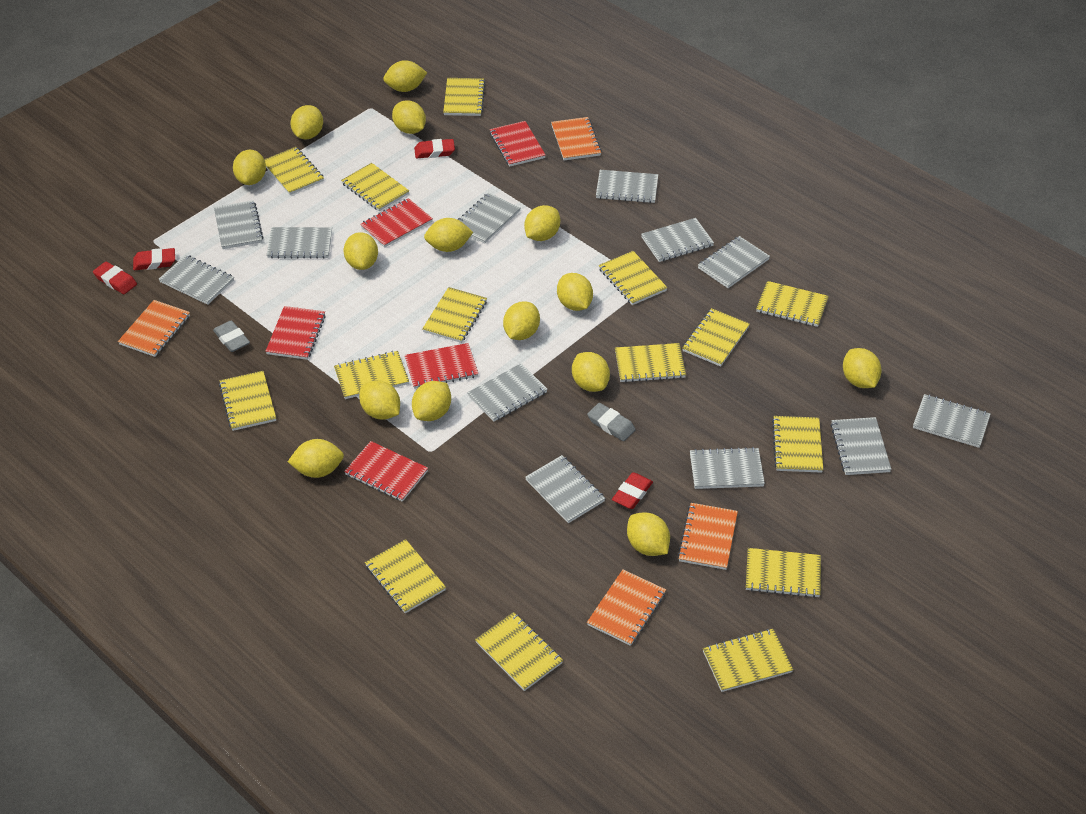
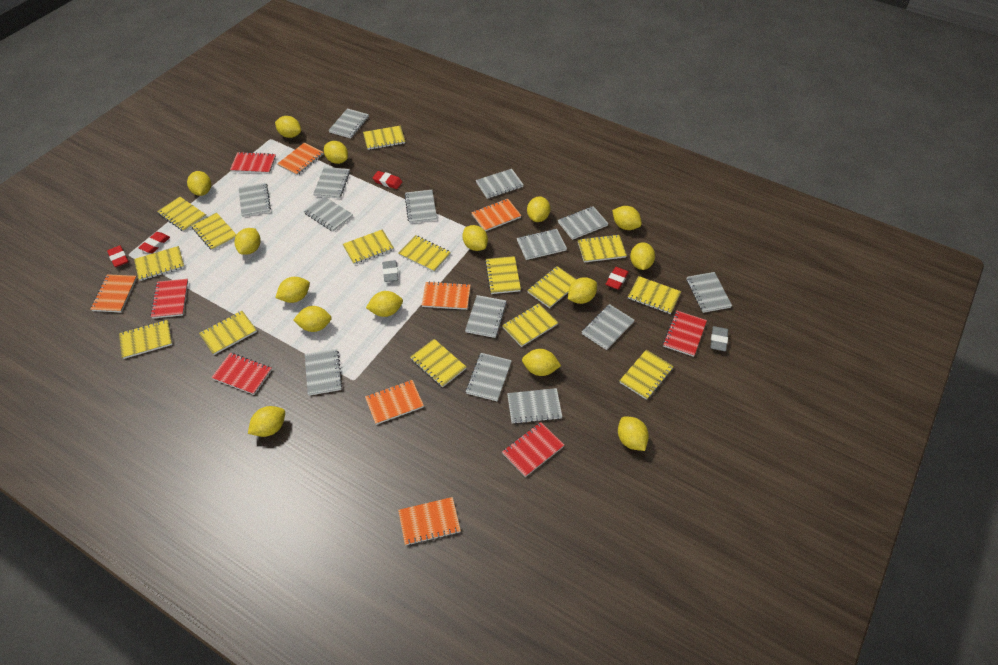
grey notebook: [159,255,234,305] [214,200,263,249] [267,227,332,259] [458,193,520,244] [468,363,548,422] [525,455,605,523] [596,170,658,203] [641,218,714,262] [690,447,765,489] [698,236,770,288] [830,417,891,475] [913,394,991,448] = 12 -> [239,183,271,217] [304,196,353,232] [305,349,343,396] [313,167,350,198] [328,108,369,138] [404,190,437,223] [465,295,507,338] [466,353,512,401] [476,169,523,199] [507,388,562,424] [517,229,567,260] [558,206,609,240] [582,304,634,350] [686,272,732,313] = 14
orange notebook: [118,300,190,357] [551,117,602,160] [587,570,666,646] [678,503,738,570] = 4 -> [90,274,137,312] [277,142,324,175] [365,380,424,425] [398,497,461,545] [422,281,470,310] [471,199,521,232] = 6

